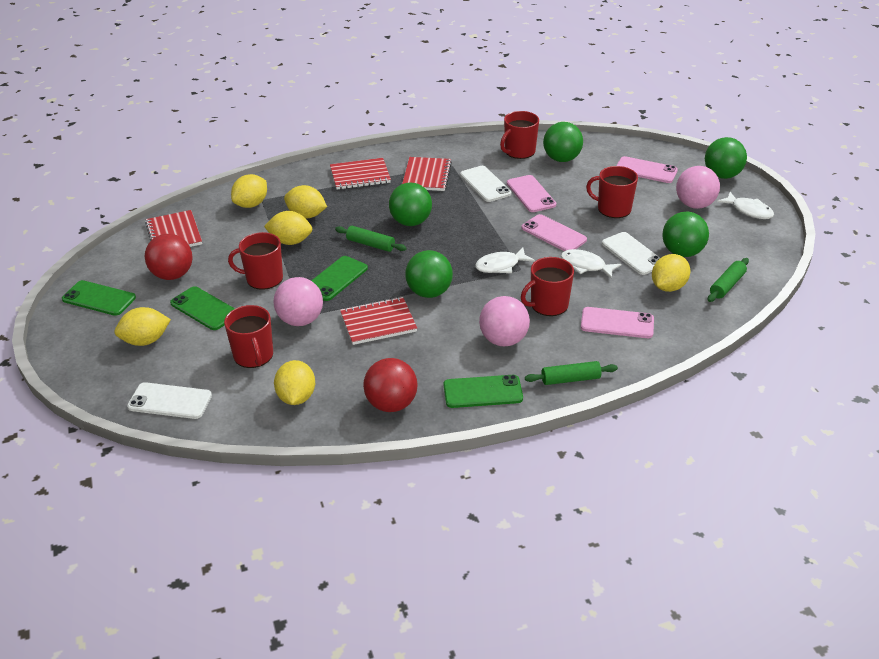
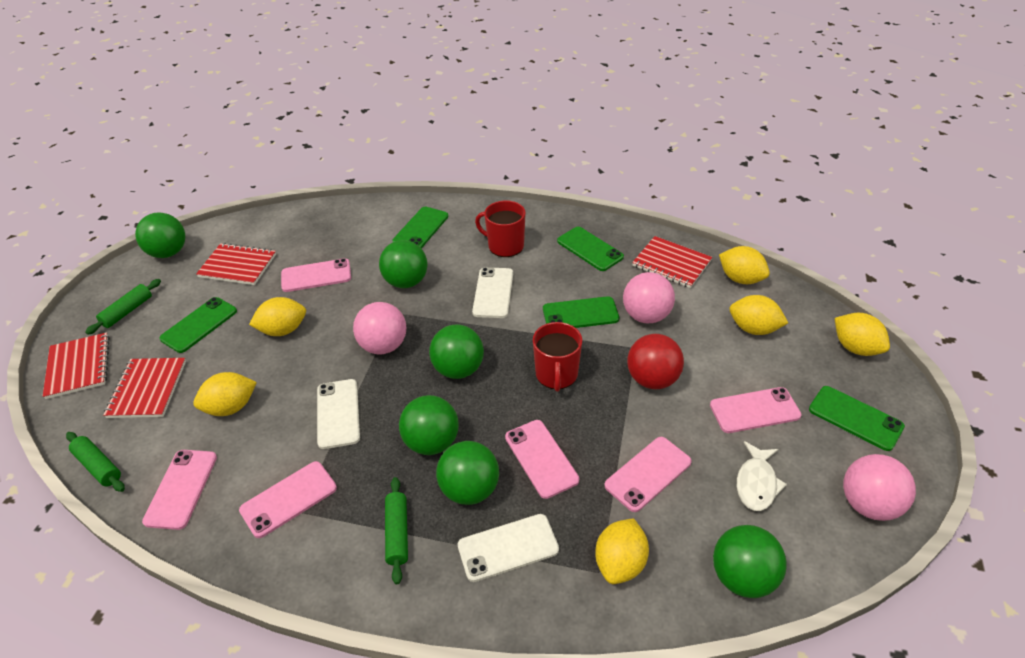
green ball: [389,183,432,226] [405,250,453,298] [543,122,583,162] [663,212,709,257] [705,137,747,179] = 5 -> [135,212,186,258] [379,240,428,288] [399,395,459,455] [429,324,484,379] [436,441,499,505] [713,525,787,598] = 6
green phone: [62,280,136,316] [170,286,235,330] [311,256,368,301] [444,375,523,408] = 4 -> [159,297,237,353] [392,207,448,249] [543,296,619,328] [557,227,624,271] [809,386,905,451] = 5
pink phone: [507,175,556,212] [521,214,587,251] [581,307,654,338] [616,156,678,183] = 4 -> [142,450,217,530] [239,461,337,538] [281,258,351,292] [505,420,579,499] [604,437,692,512] [710,387,802,433] = 6
red ball: [145,234,193,280] [363,358,418,412] = 2 -> [627,334,684,389] = 1
red mug: [224,305,273,368] [228,232,283,290] [500,111,539,159] [521,257,574,316] [586,166,638,218] = 5 -> [475,200,526,257] [533,322,582,392] = 2
white fish: [475,247,535,273] [561,249,621,279] [717,192,774,219] = 3 -> [737,441,787,511] = 1

